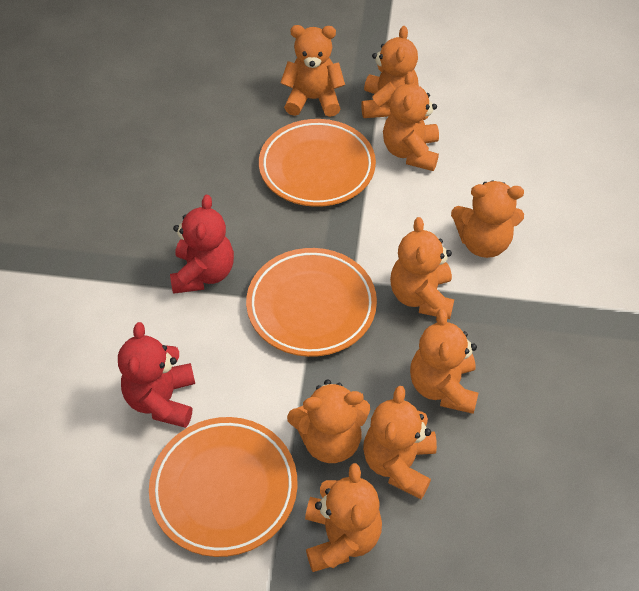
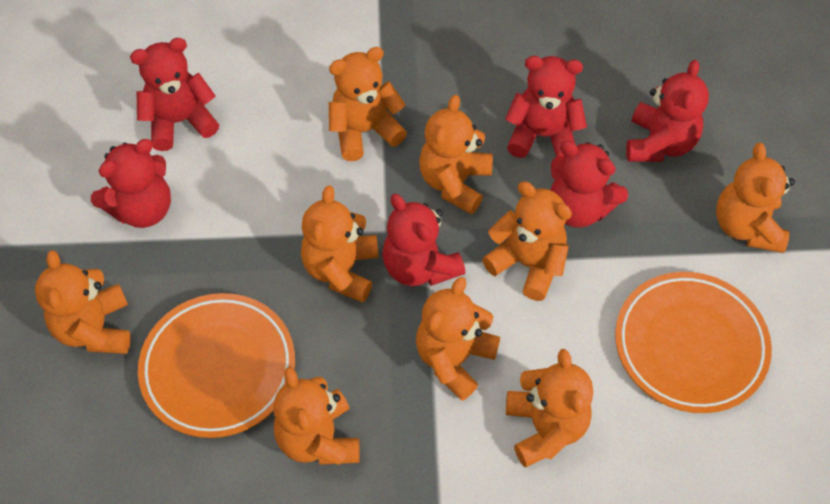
orange plate: [149,417,297,557] [246,248,377,357] [259,119,376,207] = 3 -> [138,293,295,438] [615,272,772,413] = 2
red teddy bear: [118,322,195,428] [170,195,234,294] = 2 -> [91,139,171,228] [130,38,219,151] [382,194,465,286] [505,56,587,158] [550,141,628,228] [626,60,709,162] = 6

